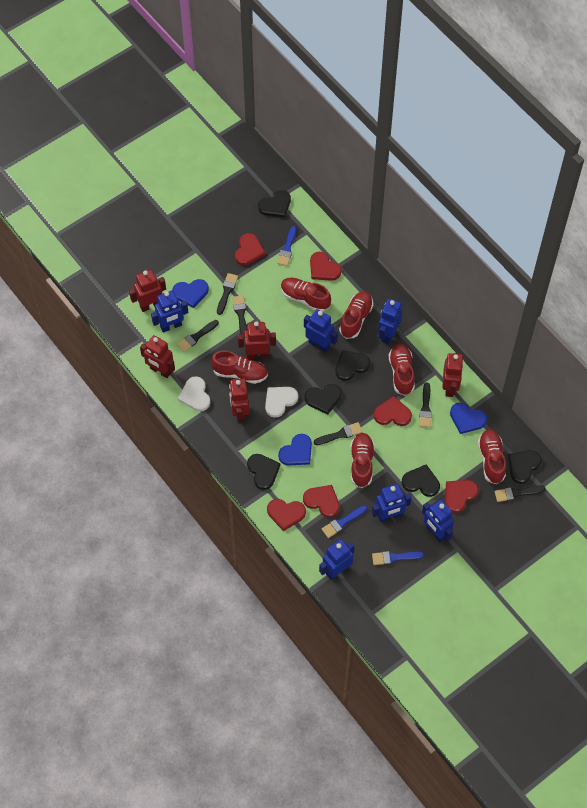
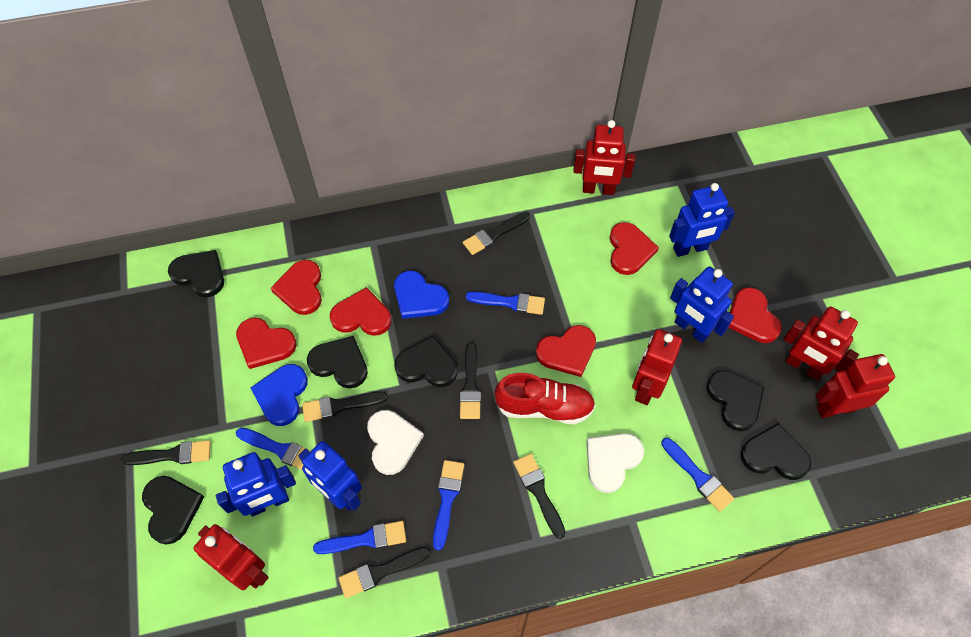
blue brush: [277,226,296,266] [322,505,367,538] [372,551,424,565] = 3 -> [236,428,311,470] [313,521,406,554] [433,460,464,550] [466,291,545,315] [661,438,734,512] = 5
blue heart: [172,279,209,308] [278,434,312,466] [450,403,487,434] = 3 -> [250,364,308,426] [394,271,449,319] = 2
blue robot: [151,291,188,333] [304,309,338,353] [319,539,355,580] [372,484,411,522] [378,299,403,344] [422,500,454,543] = 6 -> [216,452,296,516] [299,441,362,511] [669,183,735,257] [670,266,734,343] = 4
red shoe: [211,351,268,384] [281,278,331,312] [339,291,373,339] [350,433,375,488] [389,344,415,396] [478,430,506,484] = 6 -> [494,373,595,424] = 1

